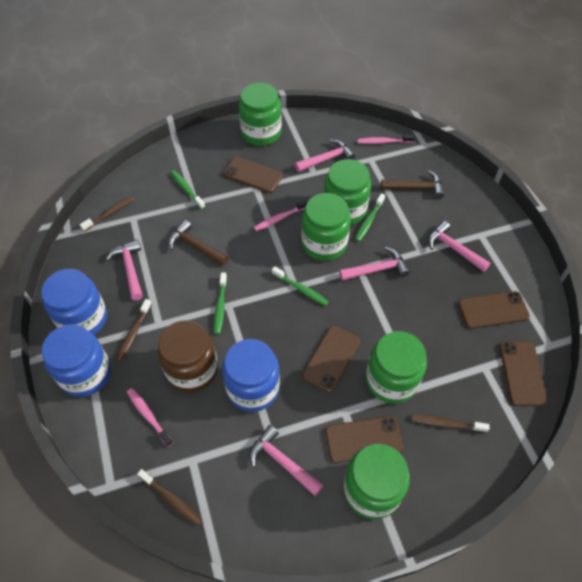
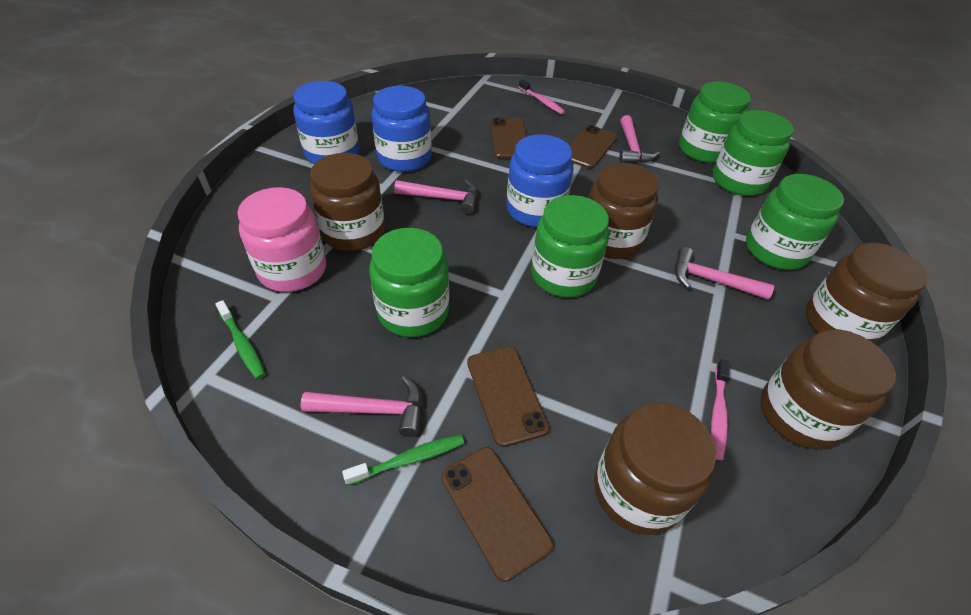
brown hammer: [168,220,228,266] [381,171,444,199] = 2 -> none = 0
brown jar: [158,320,218,393] = 1 -> [310,153,385,251] [589,163,659,259] [594,403,716,535] [760,329,896,449] [805,243,927,344] = 5
brown phone: [223,156,283,193] [302,325,361,392] [325,416,403,463] [458,291,530,329] [499,341,548,406] = 5 -> [441,447,553,582] [467,347,549,447] [490,118,527,159] [569,125,617,169] = 4
brown toothbrush: [80,196,135,232] [115,299,152,362] [137,469,202,526] [411,414,490,433] = 4 -> none = 0
green toothbrush: [170,170,205,209] [214,272,227,334] [272,266,329,306] [355,193,385,241] = 4 -> [215,300,266,379] [342,434,464,485] = 2
pink hammer: [106,240,143,300] [249,425,323,496] [295,139,355,172] [339,247,410,281] [428,221,490,272] = 5 -> [300,376,422,437] [394,179,477,214] [619,115,660,163] [675,247,774,299] = 4
pink jar: none = 0 -> [238,187,326,292] = 1
pink toothbrush: [127,388,173,447] [254,199,308,231] [357,135,415,144] = 3 -> [519,79,565,114] [711,359,729,460] = 2

